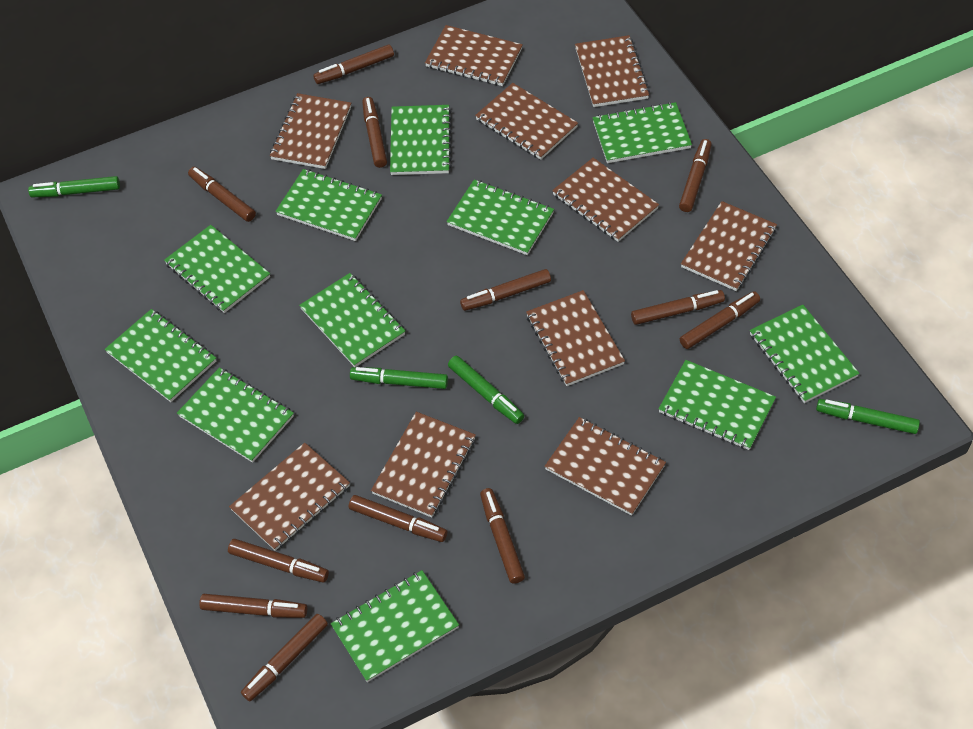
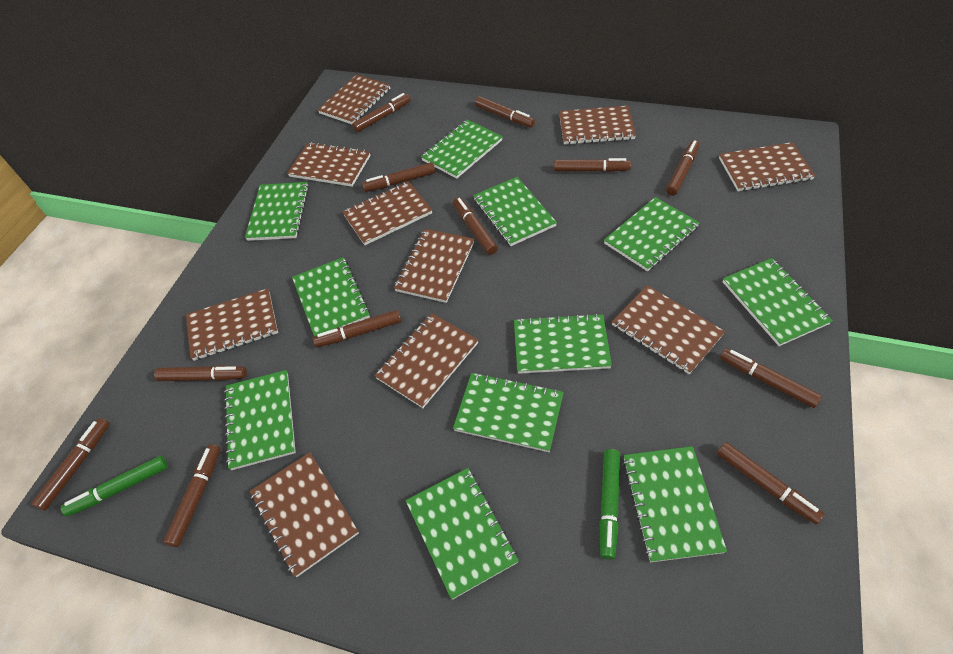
green marker: [28,176,120,197] [350,367,448,389] [448,356,524,424] [816,399,920,434] = 4 -> [61,455,168,517] [599,449,620,560] = 2

